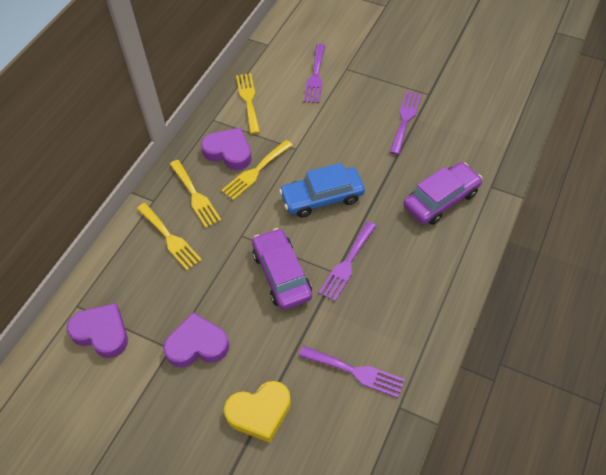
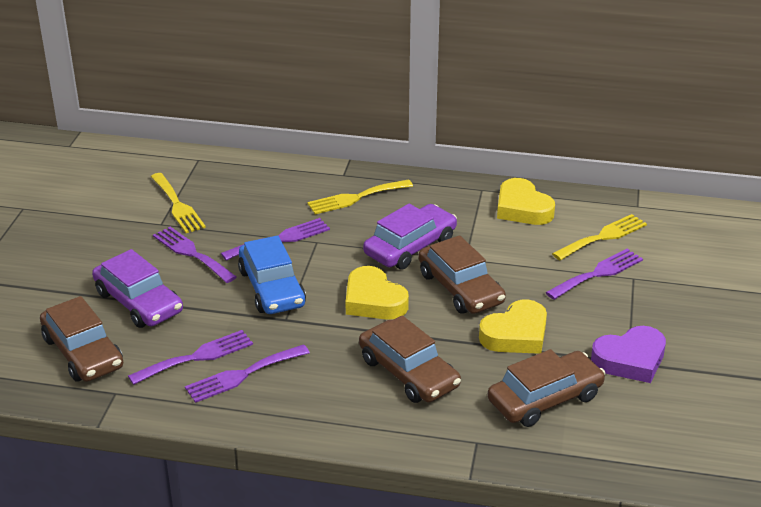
brown car: none = 0 -> [40,296,123,382] [359,315,461,403] [419,235,506,314] [487,349,606,427] = 4
purple fork: [299,346,405,398] [304,44,325,103] [319,221,376,301] [390,91,422,155] = 4 -> [128,330,253,385] [153,227,237,283] [185,344,310,403] [221,218,330,261] [545,249,643,300] = 5
purple heart: [67,303,128,358] [163,313,229,367] [201,128,252,170] = 3 -> [591,326,666,383] = 1
yellow fork: [137,203,202,270] [170,160,221,228] [221,140,293,200] [236,73,260,134] = 4 -> [151,173,206,233] [307,179,413,214] [552,214,647,260] = 3
yellow heart: [224,381,291,443] = 1 -> [346,266,409,320] [479,299,547,354] [497,178,555,225] = 3

